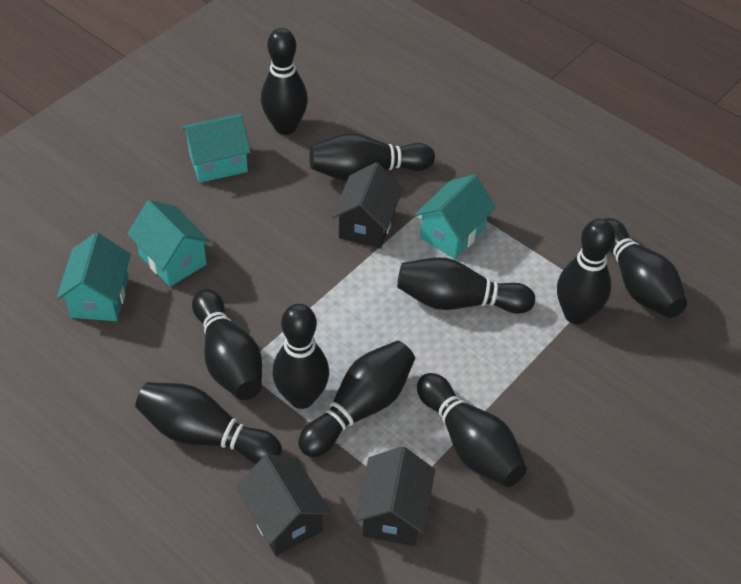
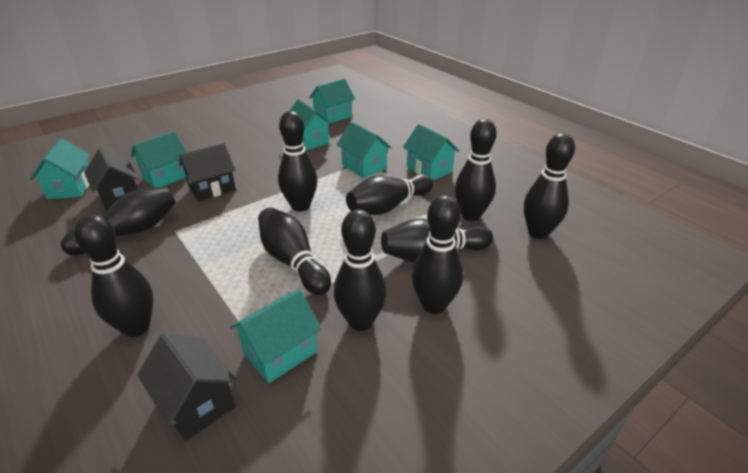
turquoise house: [57,233,131,321] [127,200,211,287] [182,114,251,183] [415,174,496,259] = 4 -> [30,138,91,199] [131,131,187,188] [230,289,322,383] [290,99,333,151] [309,79,355,124] [337,122,392,178] [403,124,459,180] = 7

